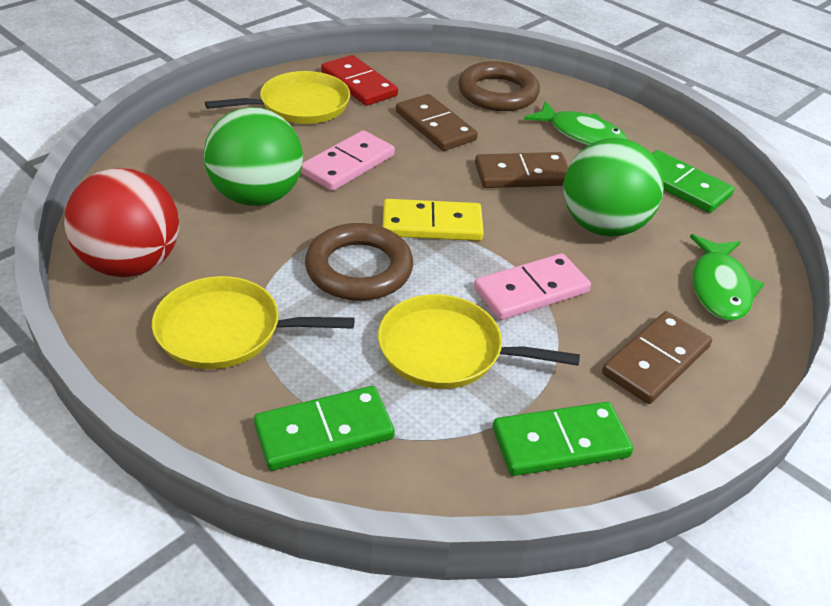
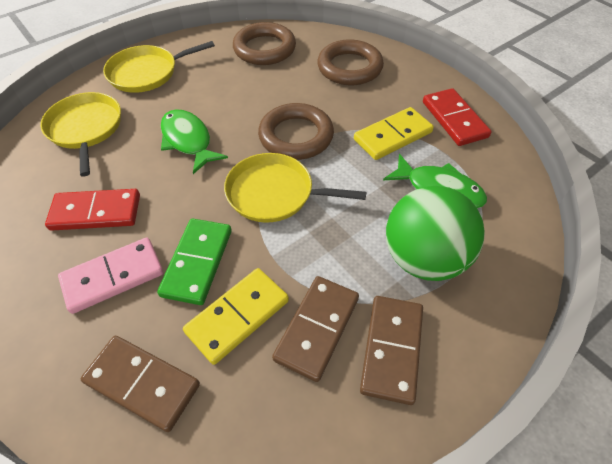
brown ring: [305,223,413,301] [458,61,540,111] = 2 -> [233,22,296,65] [258,103,334,160] [317,40,384,85] = 3
green ball: [203,107,303,206] [564,138,664,237] = 2 -> [386,186,485,281] = 1
green domino: [254,386,395,471] [493,402,633,476] [652,150,735,213] = 3 -> [157,218,232,305] = 1
pink domino: [301,130,395,191] [474,253,591,320] = 2 -> [58,237,163,314] = 1
red ball: [64,168,179,277] = 1 -> none = 0
red domino: [321,55,398,106] = 1 -> [45,189,140,231] [423,88,492,146] = 2
yellow domino: [383,199,484,241] = 1 -> [183,268,289,365] [354,107,434,160] = 2

